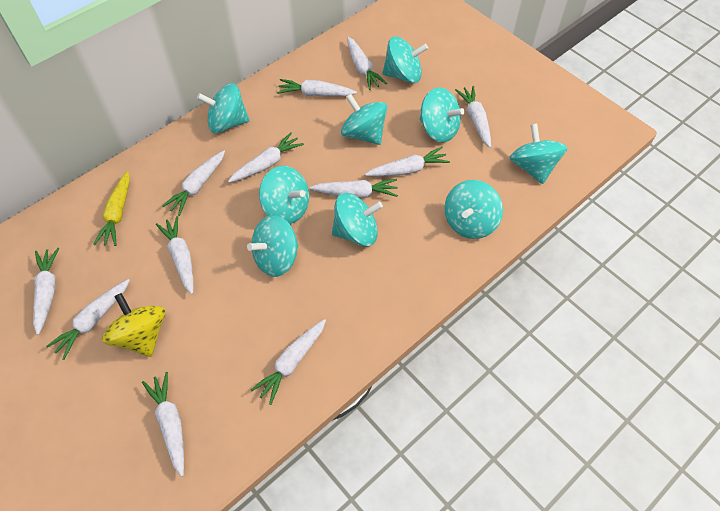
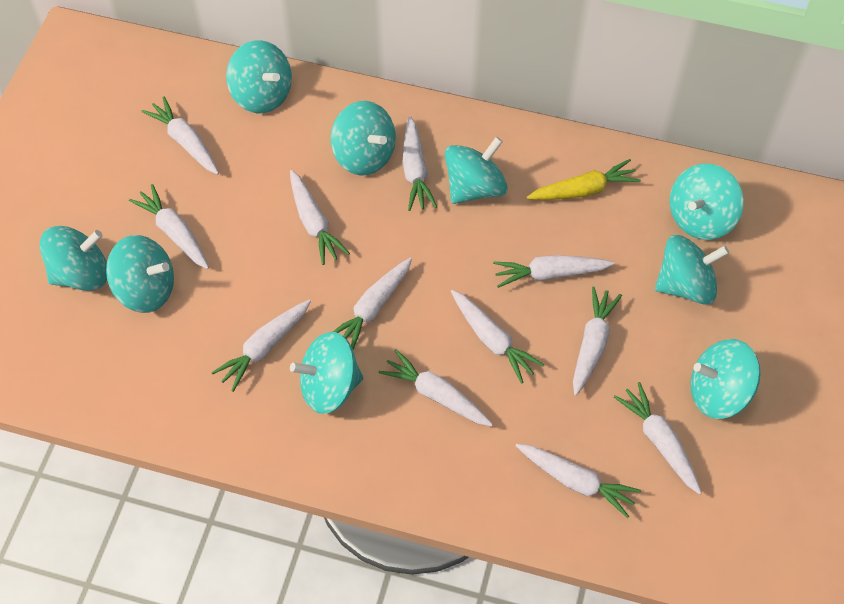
yellow spinning top: [102,293,166,357] = 1 -> none = 0

